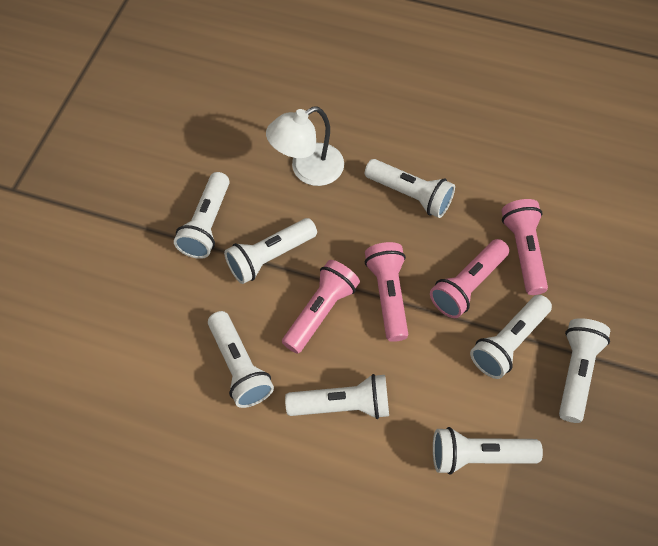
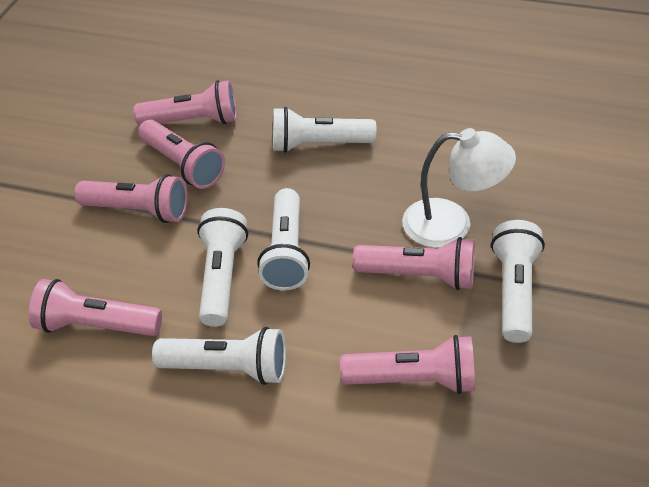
pink flashlight: [282,260,360,354] [365,242,408,342] [430,239,509,318] [502,199,548,295] = 4 -> [29,279,162,336] [74,174,188,223] [133,80,237,126] [138,120,225,189] [340,335,475,394] [353,237,475,290] = 6
white flashlight: [174,172,230,259] [208,311,274,408] [224,218,317,284] [285,374,389,419] [365,159,455,218] [433,427,543,475] [470,295,552,379] [559,318,610,423] = 8 -> [152,327,286,385] [197,208,248,327] [257,188,310,291] [273,107,377,153] [491,220,545,343] = 5

